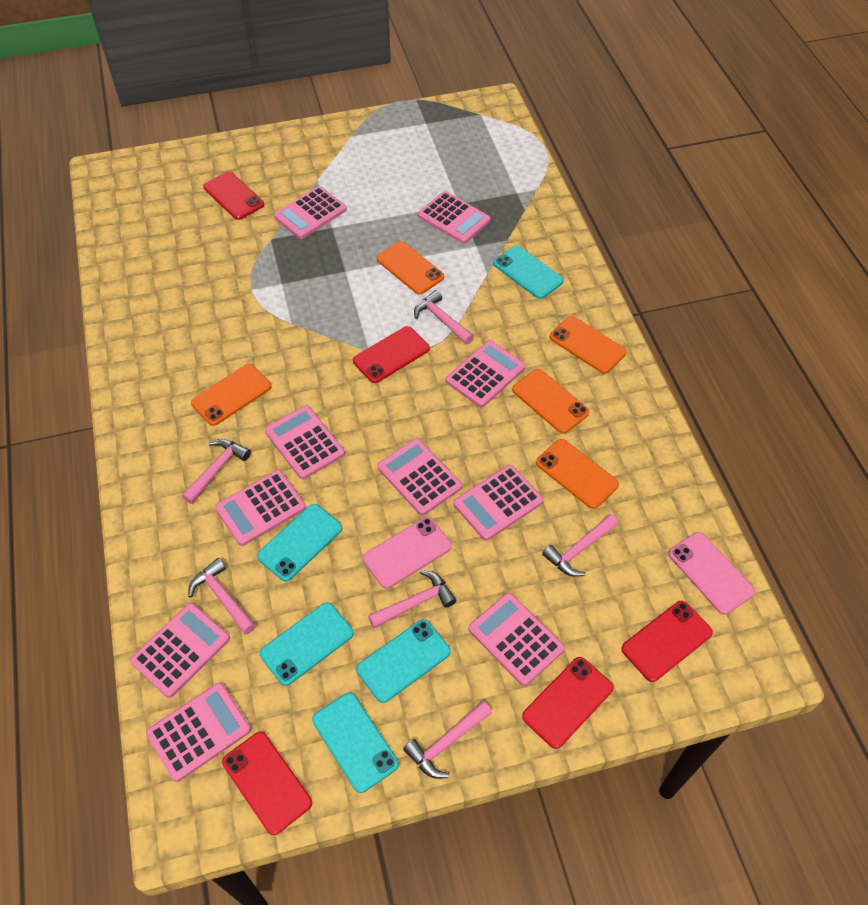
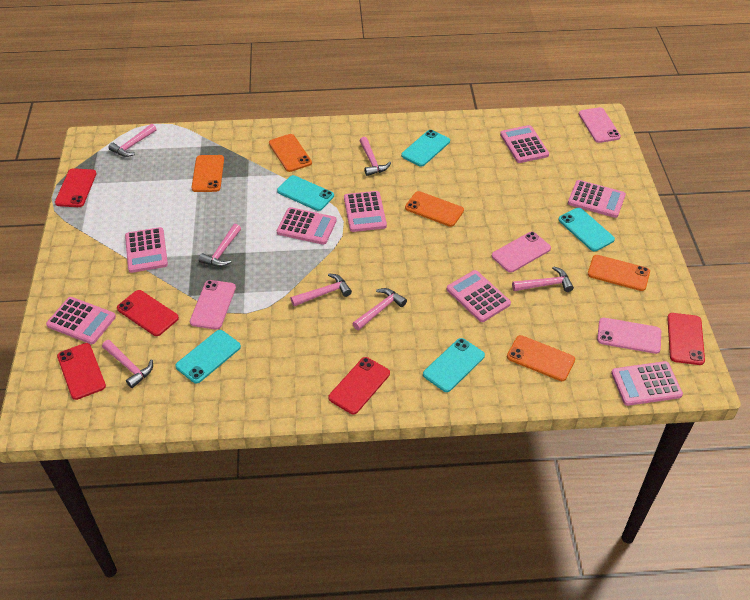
pink calculator: [130,603,230,698] [146,683,251,782] [215,470,306,546] [265,405,345,479] [274,186,346,239] [378,439,462,516] [418,191,491,244] [446,341,525,407] [454,465,543,541] [468,593,565,686] = 10 -> [46,297,116,344] [125,227,168,273] [277,207,337,245] [344,191,387,232] [447,270,511,322] [500,125,549,163] [568,180,626,218] [611,361,683,406] = 8
pink hammer: [182,439,251,504] [188,558,256,634] [368,570,456,628] [403,701,492,779] [414,290,474,344] [542,514,618,577] = 6 -> [102,340,153,388] [108,124,157,157] [199,224,241,267] [291,274,352,306] [352,288,407,330] [360,137,391,176] [512,266,574,292] = 7
pink phone: [363,517,452,589] [668,532,755,615] = 2 -> [190,280,236,330] [492,232,551,273] [579,107,621,143] [597,318,661,354] = 4

